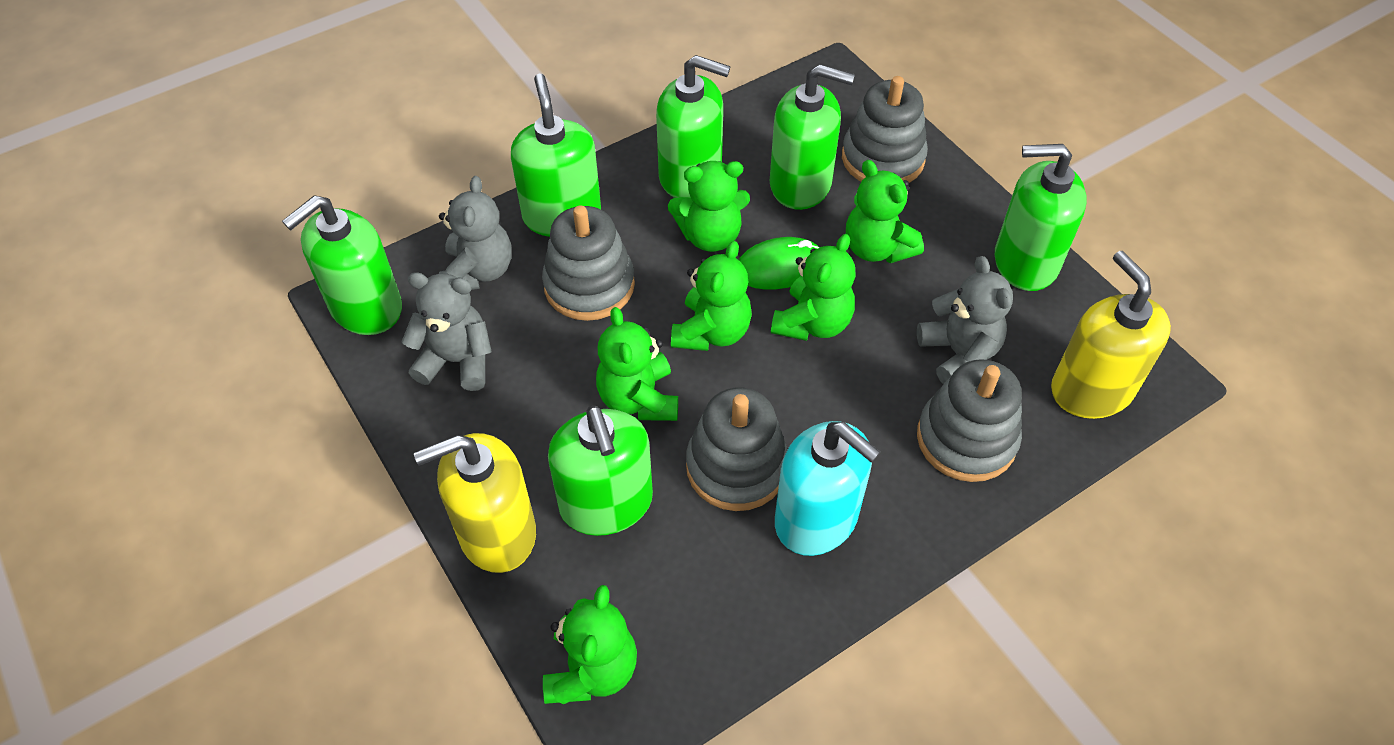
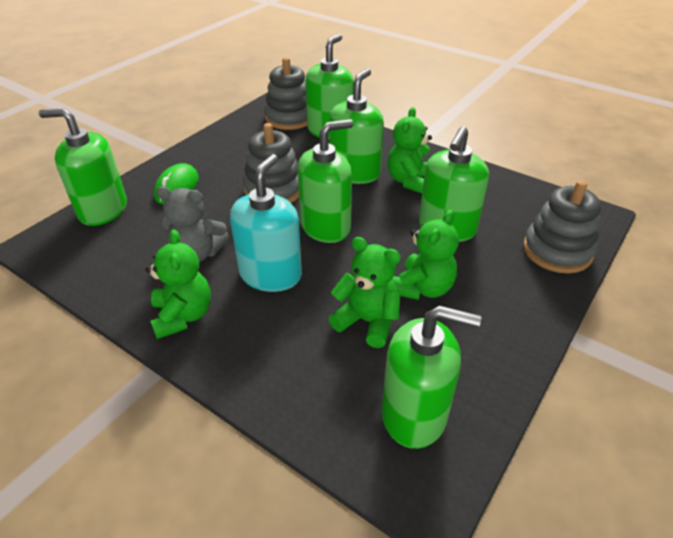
green teddy bear: [543,585,637,704] [596,307,678,421] [668,161,750,252] [671,241,752,351] [771,234,856,341] [846,160,924,263] = 6 -> [145,229,211,339] [329,237,401,348] [387,107,432,193] [392,210,459,300] = 4
grey stacking toy: [542,205,635,321] [686,388,788,511] [842,76,928,183] [917,359,1022,482] = 4 -> [243,123,299,203] [264,57,307,130] [523,180,601,274] = 3
grey teddy bear: [401,272,492,391] [439,176,511,290] [917,256,1013,384] = 3 -> [156,187,229,262] = 1
yellow soap dispenser: [414,433,536,573] [1051,251,1171,419] = 2 -> none = 0

